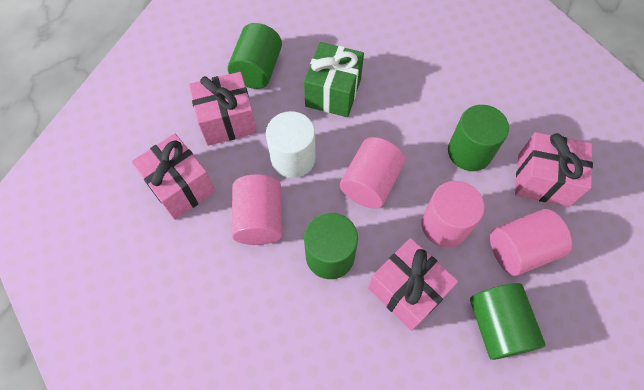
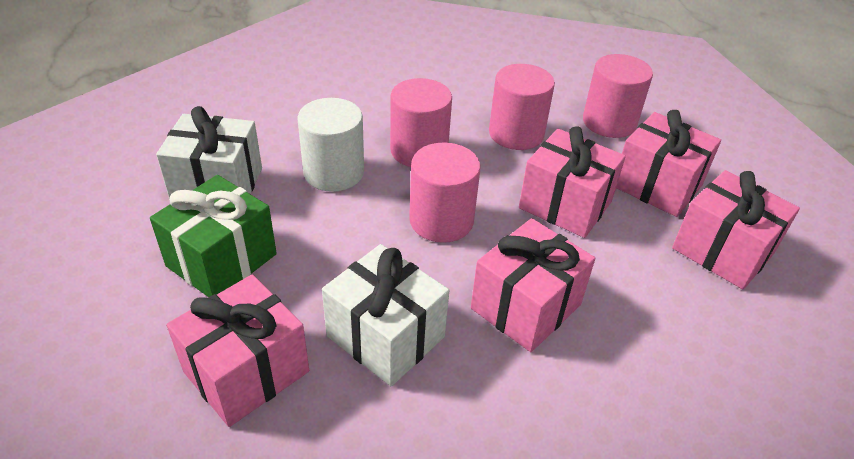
green cylinder: [228,23,282,89] [304,213,358,279] [448,105,509,171] [470,283,546,360] = 4 -> none = 0
pink gift: [131,133,216,220] [189,72,257,146] [368,238,458,331] [515,132,593,207] = 4 -> [166,274,309,427] [471,218,595,352] [519,126,626,238] [616,110,721,217] [672,170,800,289] = 5
white gift: none = 0 -> [156,106,262,200] [322,244,449,386] = 2

